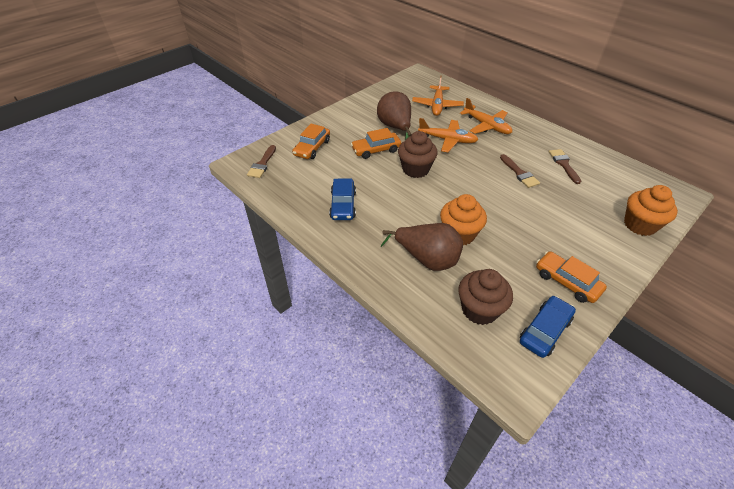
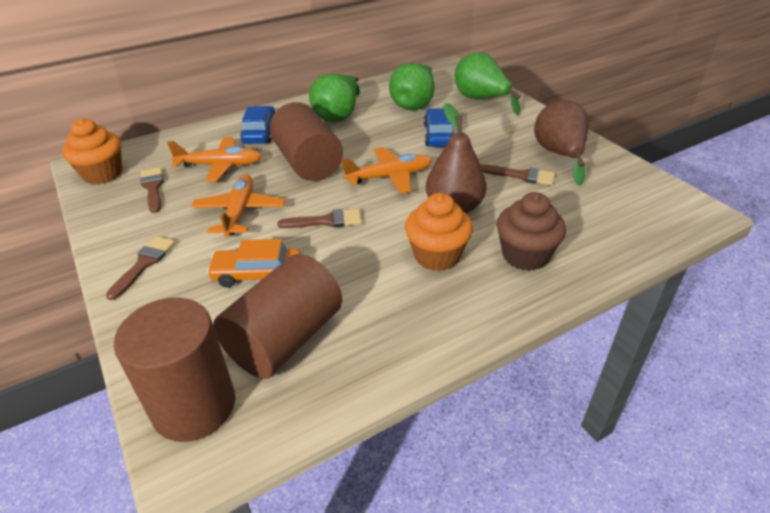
brown brush: [247,145,276,178] [500,154,540,188] [549,149,581,184] = 3 -> [106,236,176,300] [140,167,164,213] [277,209,362,228] [480,164,555,186] = 4
brown cupcake: [398,131,438,178] [458,269,513,325] = 2 -> [497,192,566,271] = 1
brown cylinder: none = 0 -> [113,298,235,442] [213,254,342,379] [269,102,343,181] = 3
green pear: none = 0 -> [309,74,360,122] [389,63,435,110] [455,52,520,115] = 3
orange car: [292,124,330,159] [351,128,401,159] [536,251,607,303] = 3 -> [207,239,301,288] = 1

